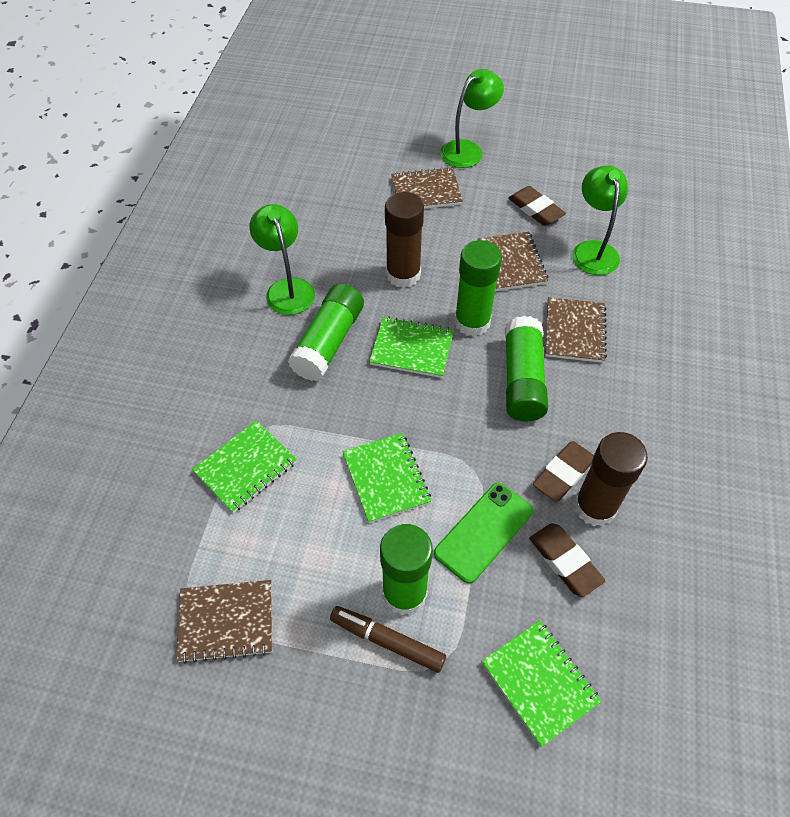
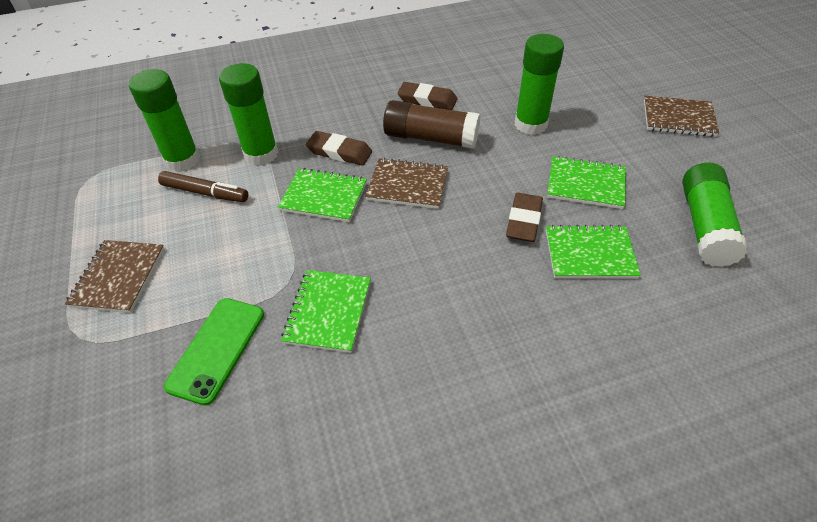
brown glue stick: [385,192,424,288] [574,432,648,526] = 2 -> [383,100,480,149] = 1
brown notebook: [176,580,272,663] [391,167,463,209] [478,232,548,291] [545,297,607,363] = 4 -> [65,240,164,313] [365,158,448,209] [644,96,719,137] = 3
green lamp: [249,204,315,315] [440,69,504,168] [572,165,628,275] = 3 -> none = 0

